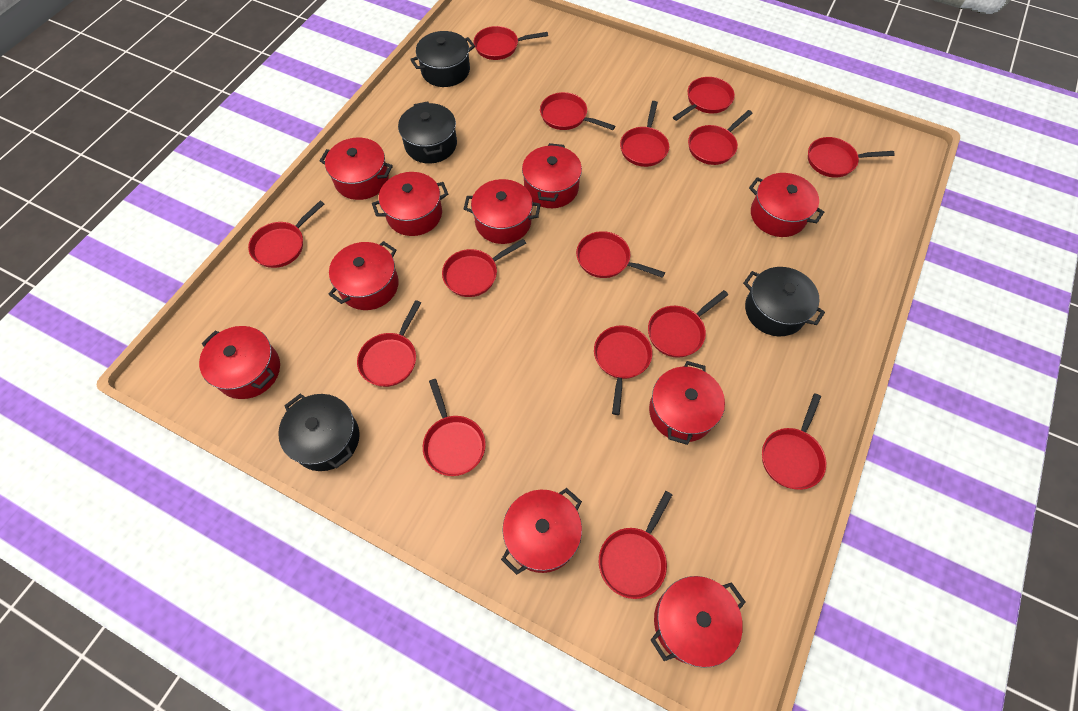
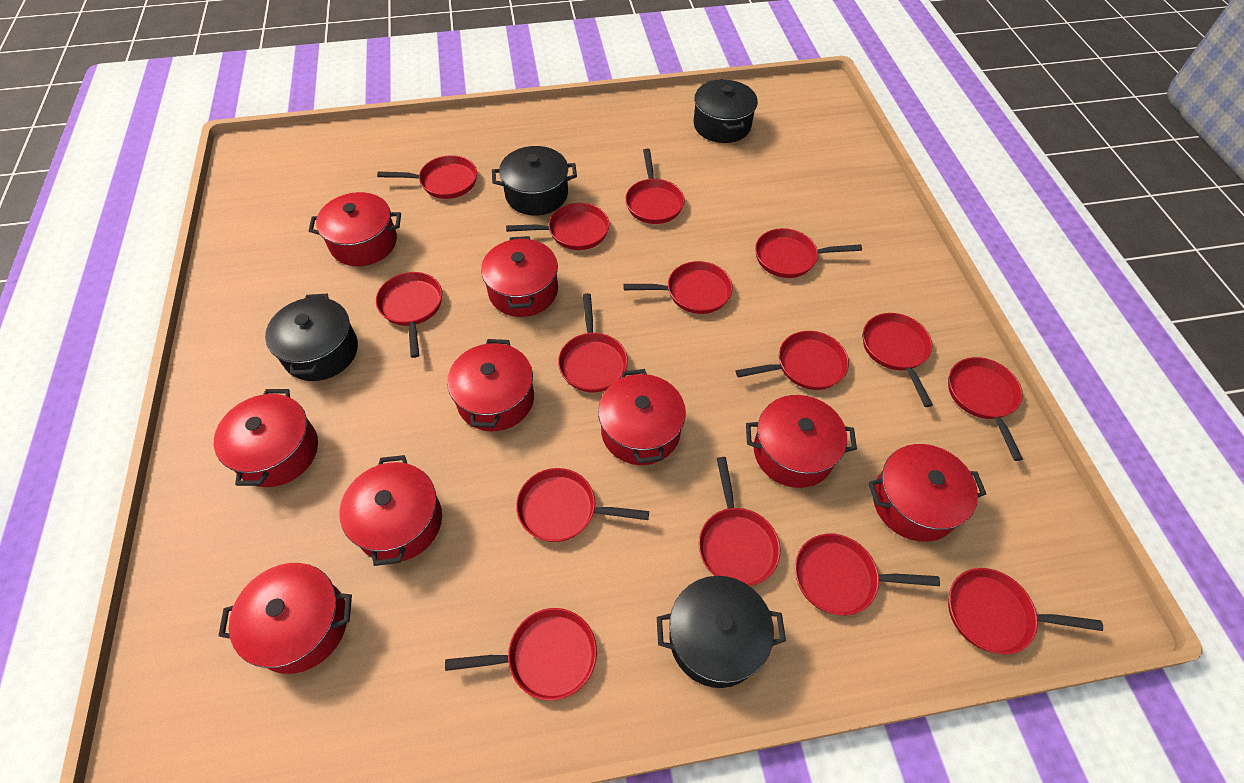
red pot: [199,326,280,399] [320,138,393,200] [328,241,399,310] [372,172,448,236] [464,179,541,244] [501,488,582,575] [522,143,582,208] [649,361,725,445] [651,576,745,668] [749,173,824,237] = 10 -> [214,389,318,487] [218,563,352,674] [309,192,401,266] [339,455,442,566] [447,339,534,431] [481,236,558,317] [598,369,686,465] [746,395,857,488] [868,444,986,542] = 9

